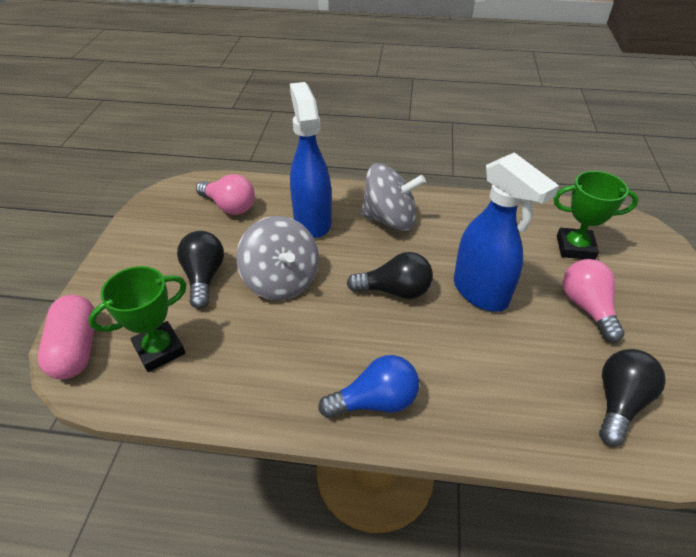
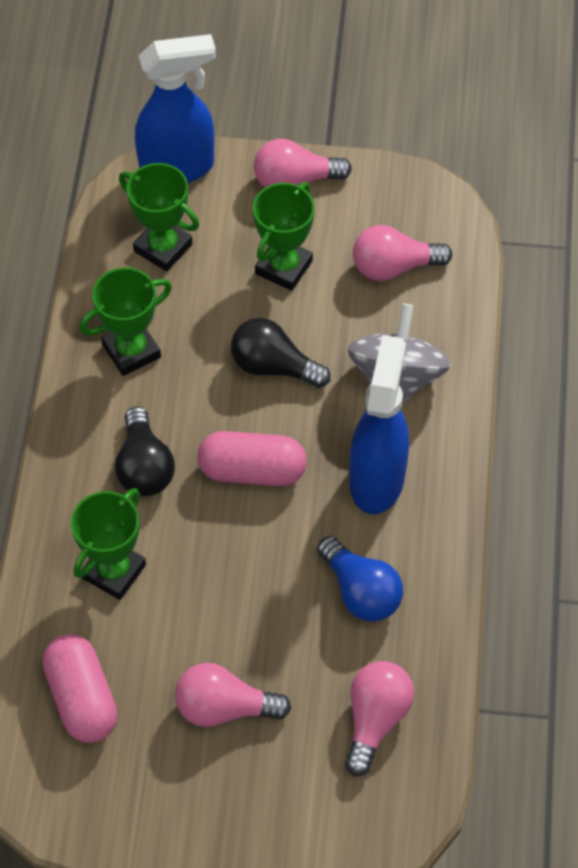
black light bulb: [177,231,224,309] [347,252,433,299] [599,349,665,446] = 3 -> [115,407,175,496] [231,318,331,388] = 2
green trophy: [88,266,187,372] [553,171,639,260] = 2 -> [71,488,146,600] [80,267,172,376] [119,163,199,272] [253,182,315,291] = 4
grey spinning top: [236,216,319,300] [361,163,426,231] = 2 -> [347,304,451,404] = 1
pink capsule: [38,295,95,379] = 1 -> [43,634,118,743] [198,431,307,486] = 2
pink light bulb: [196,174,255,215] [563,259,625,343] = 2 -> [175,663,291,727] [254,139,352,188] [345,661,414,776] [353,225,452,281] = 4

